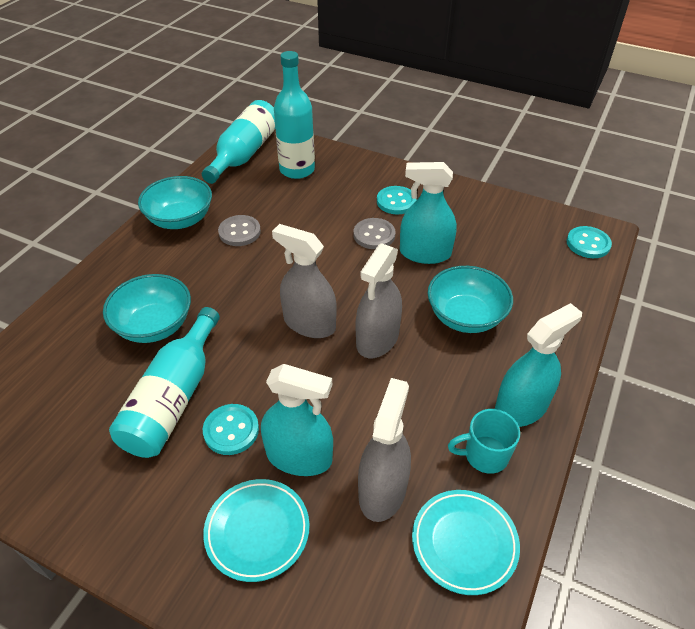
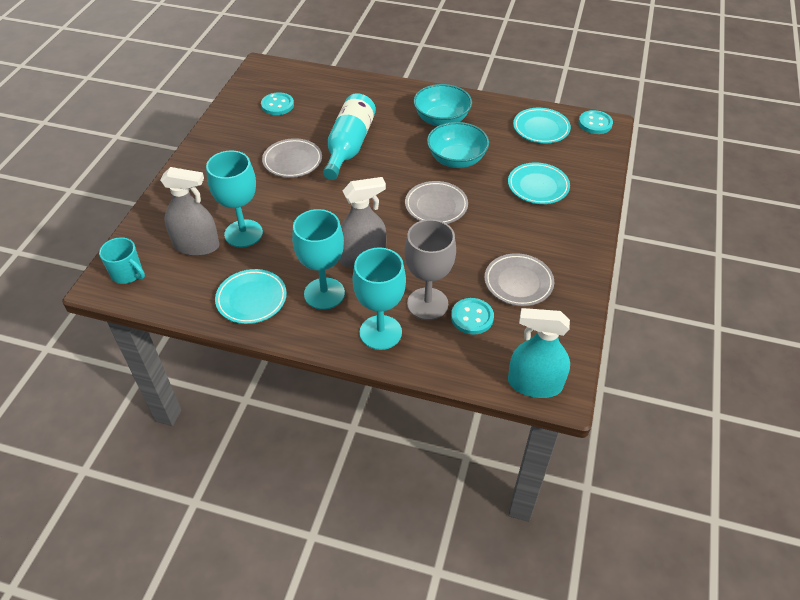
grey button: [218,215,261,246] [354,218,395,249] = 2 -> none = 0
grey goblet: none = 0 -> [405,219,456,320] = 1
grey plate: none = 0 -> [262,138,322,178] [405,181,468,224] [484,253,554,306] = 3
grey spray bottle: [272,224,337,338] [356,243,402,358] [358,378,411,522] = 3 -> [160,167,219,256] [339,177,387,269] = 2
turquoise bottle: [109,307,220,458] [202,100,276,184] [274,51,315,179] = 3 -> [323,93,376,180] = 1
turquoise bowl: [103,274,191,343] [138,176,212,229] [428,266,513,333] = 3 -> [414,84,472,126] [427,122,489,168] = 2
turquoise goblet: none = 0 -> [206,150,263,247] [292,209,345,310] [352,247,406,350] = 3
turquoise plate: [203,479,310,582] [412,490,520,595] = 2 -> [215,269,287,324] [508,162,570,204] [513,108,571,143] = 3
turquoise spray bottle: [261,364,333,476] [400,162,457,264] [495,303,582,427] = 3 -> [508,308,570,398] = 1

